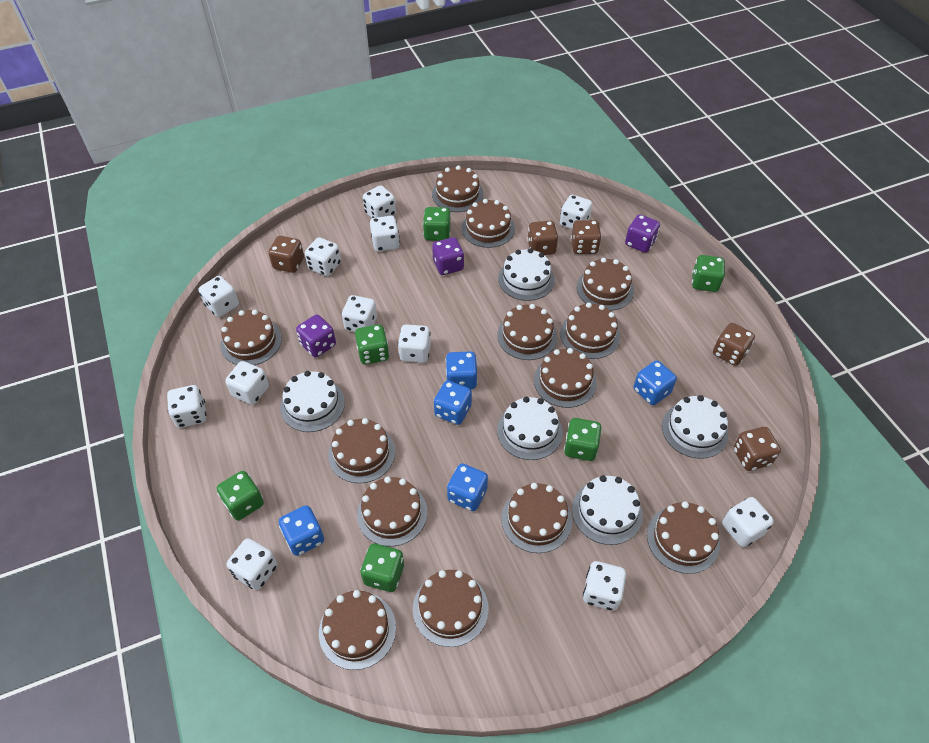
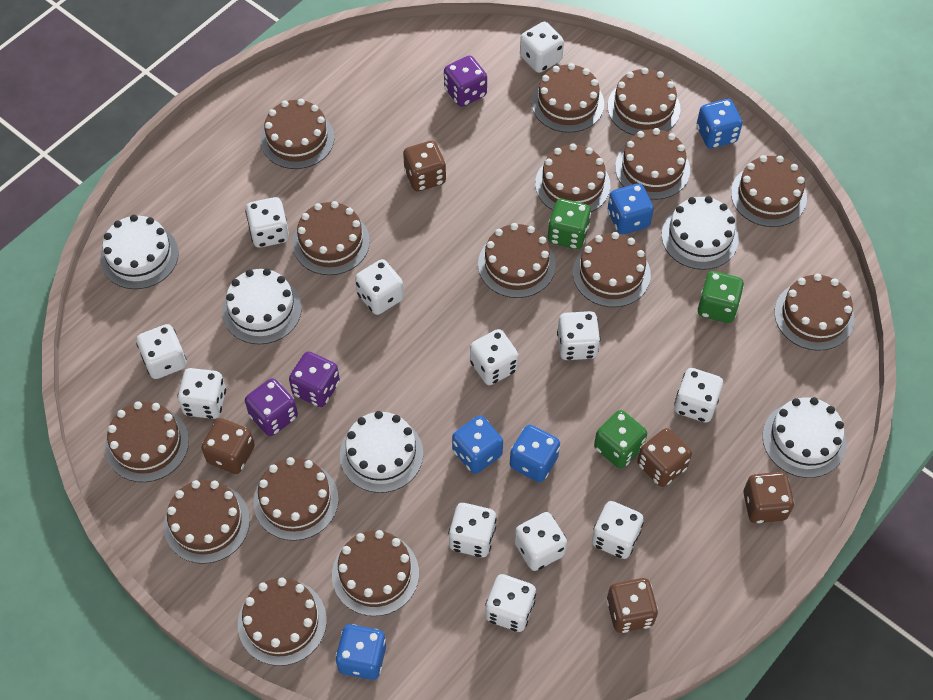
brown cake: [221,310,282,365] [319,590,396,670] [328,418,395,483] [357,477,427,546] [413,570,488,647] [432,165,484,212] [461,199,515,248] [497,304,557,360] [501,483,572,553] [534,348,597,408] [560,302,620,359] [577,258,634,311] [647,501,720,574] = 13 -> [105,401,189,482] [164,480,250,564] [238,578,327,666] [253,457,339,541] [260,99,334,169] [293,201,370,275] [332,530,419,616] [478,223,556,298] [531,63,604,133] [535,143,610,212] [573,232,651,307] [608,67,680,135] [615,128,690,200] [731,155,807,227] [774,274,854,351] = 15
green dice: [217,471,264,520] [355,324,389,365] [360,544,404,592] [423,207,451,241] [564,418,602,461] [692,255,725,292] = 6 -> [548,199,591,249] [594,410,647,469] [698,271,744,323] = 3

